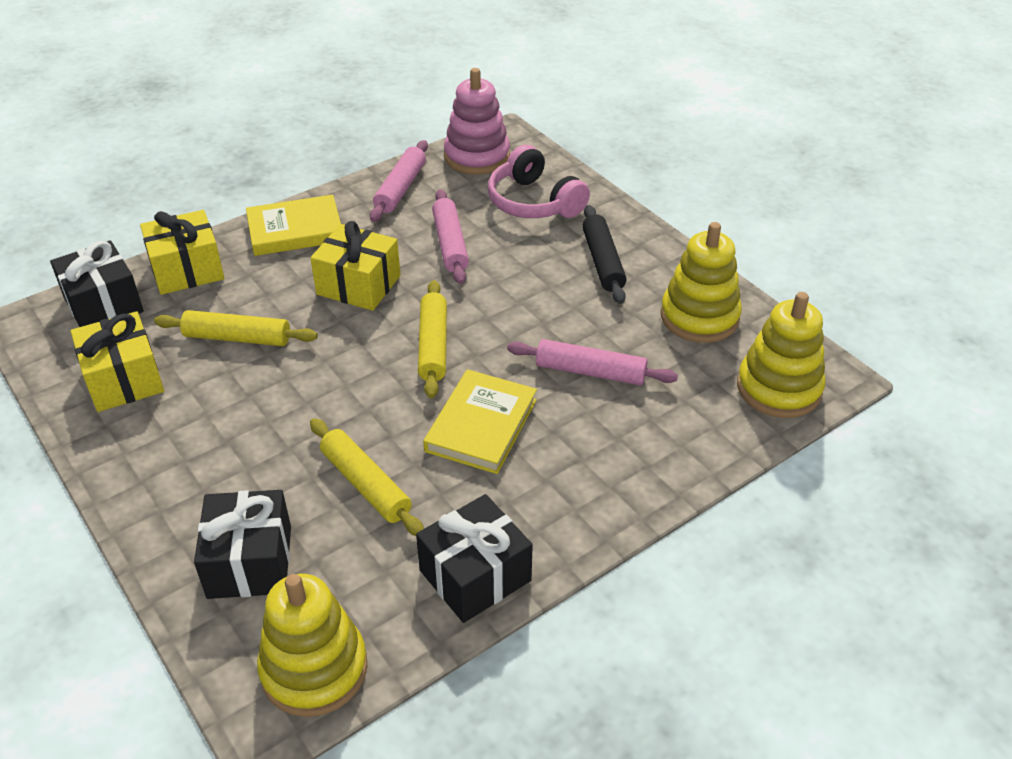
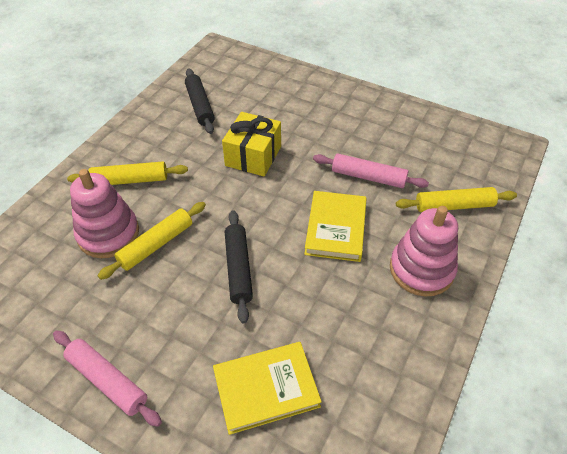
black gift: [50,240,144,327] [194,490,291,599] [416,494,533,623] = 3 -> none = 0
black rolling pin: [582,205,627,304] = 1 -> [185,68,215,134] [225,210,253,324] = 2
pink headphones: [488,145,590,218] = 1 -> none = 0
pink rolling pin: [370,140,428,222] [432,189,469,284] [507,339,678,385] = 3 -> [53,330,162,427] [313,154,429,188] = 2
pink stacking toy: [444,68,510,175] = 1 -> [70,169,139,258] [390,206,458,296] = 2
yellow gift: [71,311,164,412] [140,210,224,295] [310,221,400,311] = 3 -> [222,112,281,176] = 1
yellow stacking toy: [257,574,368,717] [661,222,742,343] [737,292,826,418] = 3 -> none = 0

